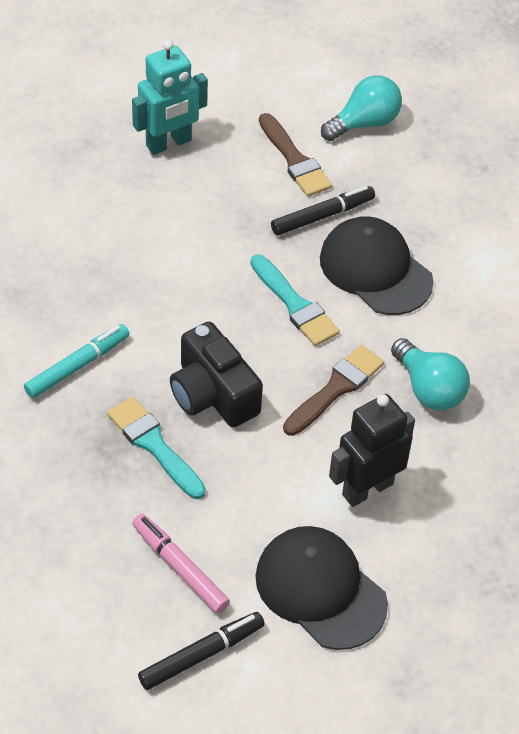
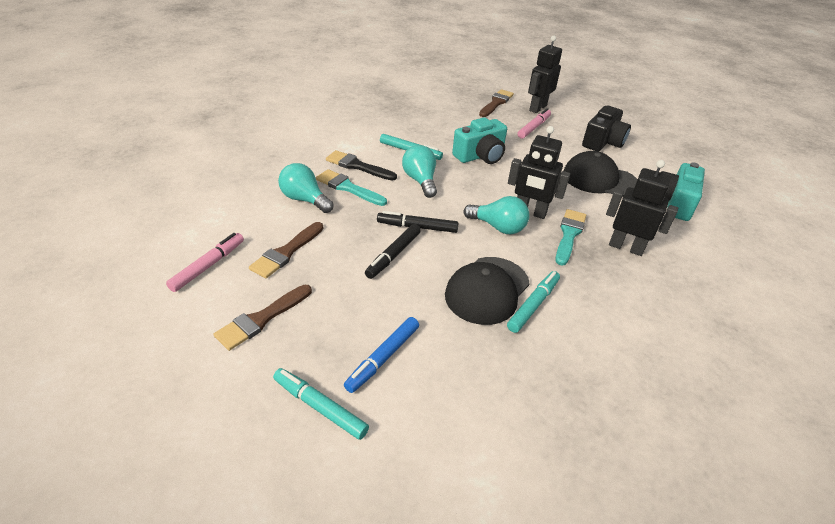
black brush: none = 0 -> [326,150,397,181] = 1
black robot: [329,394,415,507] = 1 -> [508,126,570,219] [528,36,562,113] [606,160,678,256] = 3
blue marker: none = 0 -> [344,317,419,393] = 1
brown brush: [259,113,332,197] [283,345,384,436] = 2 -> [213,285,312,351] [249,222,324,278] [479,89,514,117] = 3
pink marker: [132,514,230,614] = 1 -> [166,233,244,292] [518,108,551,139] = 2
turquoise camera: none = 0 -> [452,117,507,164] [660,162,705,221] = 2
turquoise light bulb: [321,75,402,141] [391,338,470,411] = 2 -> [278,163,334,213] [402,145,437,198] [464,196,529,234] = 3
turquoise marker: [24,324,129,399] = 1 -> [273,368,369,440] [380,134,443,160] [507,271,560,333] = 3
turquoise robot: [132,40,208,155] = 1 -> none = 0

